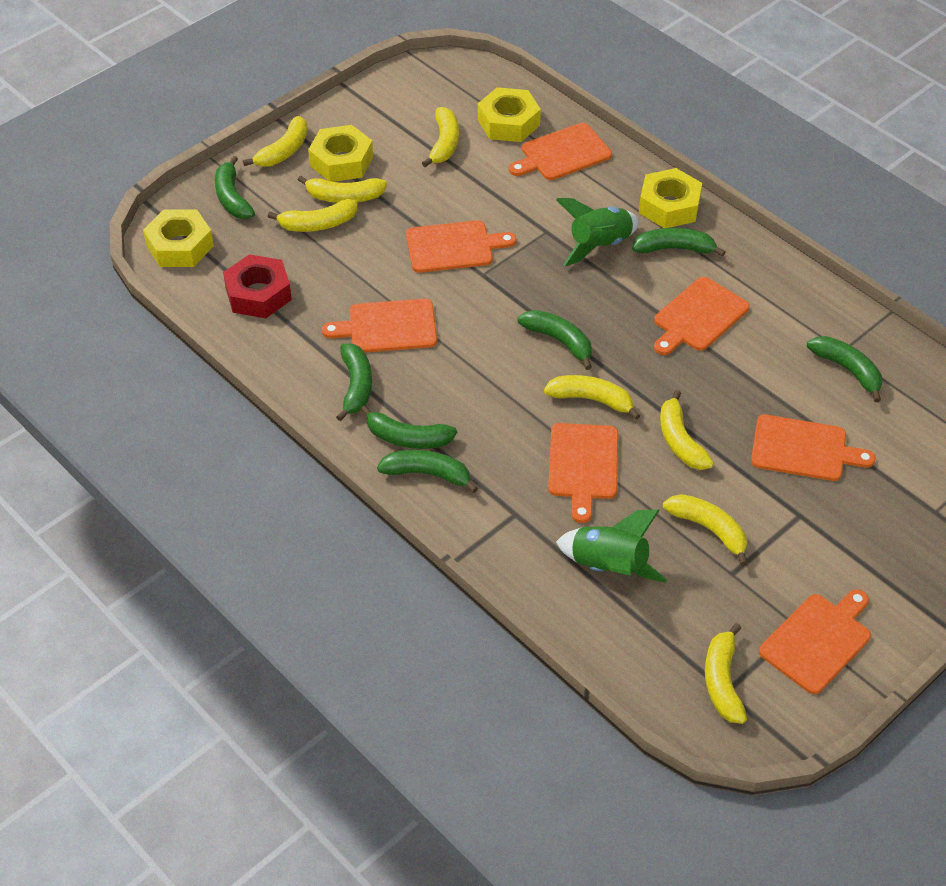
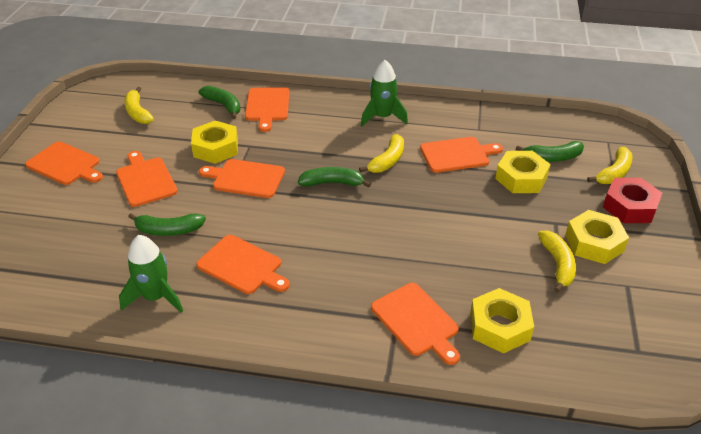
green banana: [215,156,255,219] [336,344,372,421] [360,405,457,449] [377,450,478,493] [518,310,592,370] [632,228,726,257] [807,336,882,402] = 7 -> [128,213,206,236] [199,86,240,119] [298,167,371,188] [516,141,584,162] = 4
yellow banana: [243,116,308,167] [268,199,358,232] [298,176,387,203] [422,107,459,167] [544,375,640,420] [660,390,714,470] [663,494,748,566] [705,623,747,724] = 8 -> [124,87,154,124] [359,134,404,173] [538,230,576,293] [587,147,633,184] = 4

